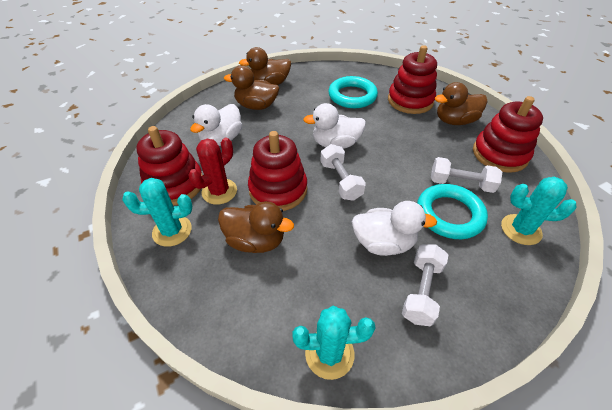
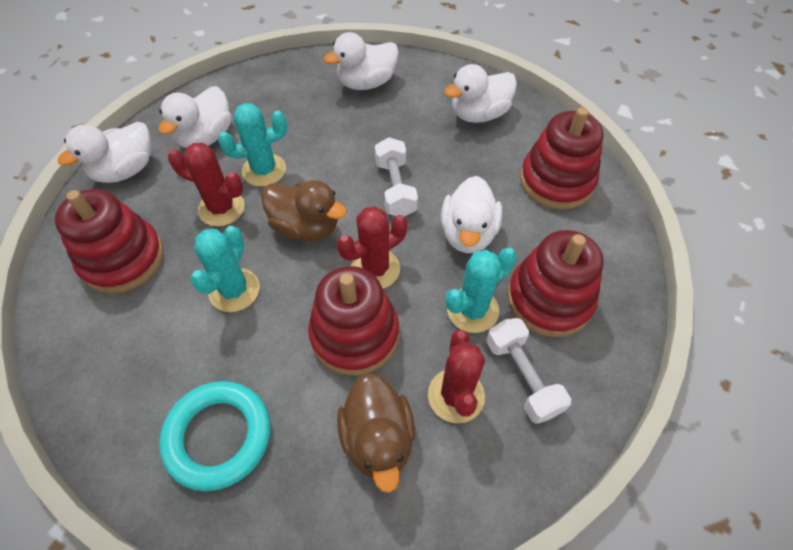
brown duck: [218,201,294,253] [224,65,279,110] [239,47,291,85] [435,82,487,125] = 4 -> [261,180,347,241] [337,373,415,493] = 2
red cactus: [188,137,237,205] = 1 -> [168,143,245,226] [337,206,407,289] [428,330,485,423] = 3
turquoise ring: [329,76,378,108] [417,184,488,239] = 2 -> [159,381,270,491] = 1
white duck: [190,104,242,146] [303,103,366,149] [352,201,437,256] = 3 -> [58,121,151,183] [158,86,232,148] [324,32,399,90] [441,176,502,253] [444,64,517,123] = 5
white dumbbell: [320,144,366,201] [402,244,448,326] [431,157,502,193] = 3 -> [375,137,418,217] [486,318,571,424] = 2

